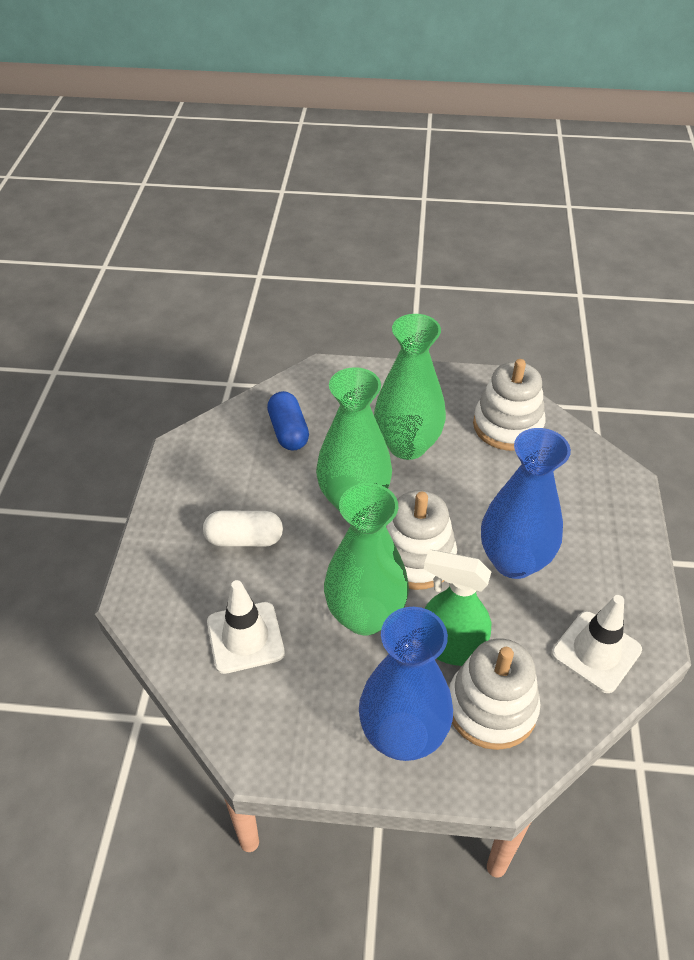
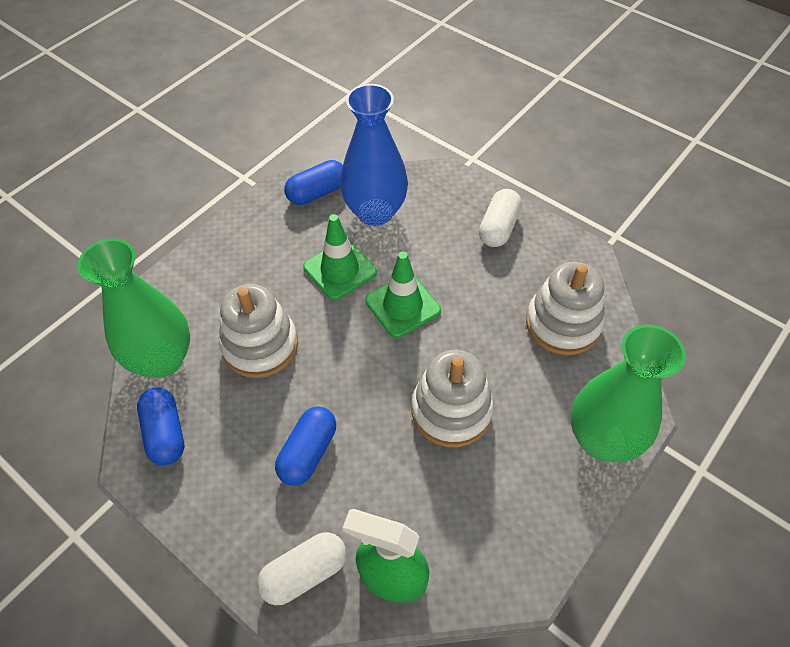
blue capsule: [267,391,309,450] = 1 -> [137,387,184,465] [275,406,336,486] [284,160,343,205] = 3
blue vase: [359,607,453,761] [481,428,571,579] = 2 -> [340,84,408,226] = 1
green traffic cone: none = 0 -> [303,214,377,300] [365,252,441,338] = 2
green vase: [316,367,392,511] [324,483,409,635] [374,314,446,460] = 3 -> [77,238,190,378] [571,324,686,463] = 2
white capsule: [203,511,283,547] = 1 -> [257,532,346,605] [479,189,522,247] = 2
white traffic cone: [207,580,285,674] [552,595,642,693] = 2 -> none = 0

